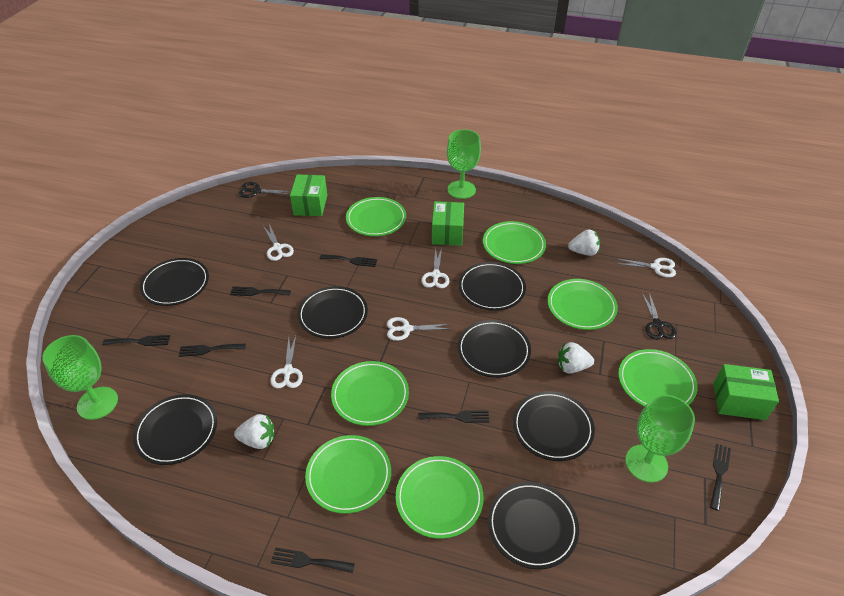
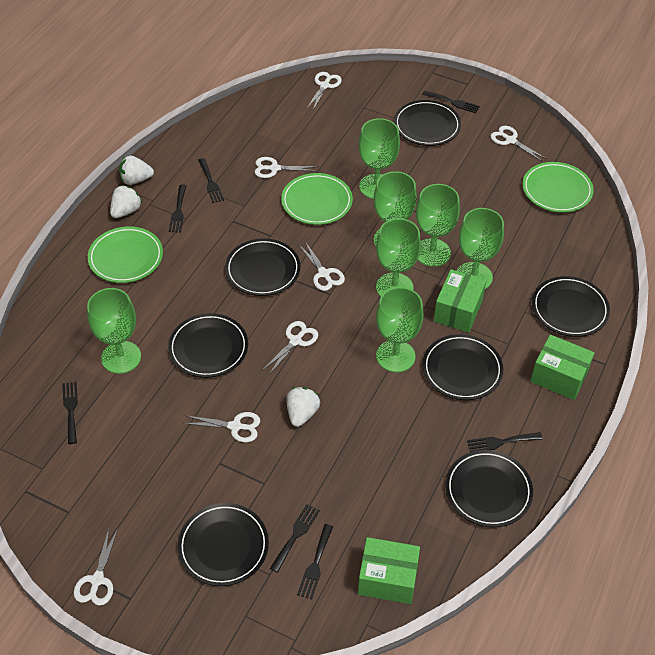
black scissors: [238,182,291,198] [642,293,677,340] = 2 -> none = 0
green goblet: [42,335,118,420] [447,129,481,199] [625,395,695,483] = 3 -> [87,288,141,374] [359,118,400,199] [374,171,417,246] [376,218,421,297] [376,287,423,372] [416,184,460,267] [457,208,504,289] = 7
green plate: [305,435,391,514] [331,361,409,426] [346,197,406,236] [396,456,484,539] [483,221,546,264] [548,279,618,330] [618,349,698,407] = 7 -> [88,226,163,283] [281,173,353,225] [522,162,594,213] = 3
white scissors: [263,224,294,261] [270,336,303,388] [387,317,450,341] [421,247,449,288] [615,258,676,278] = 5 -> [74,529,118,606] [183,412,260,442] [255,157,318,178] [263,321,318,375] [298,242,345,291] [306,72,342,110] [491,126,547,162] = 7

